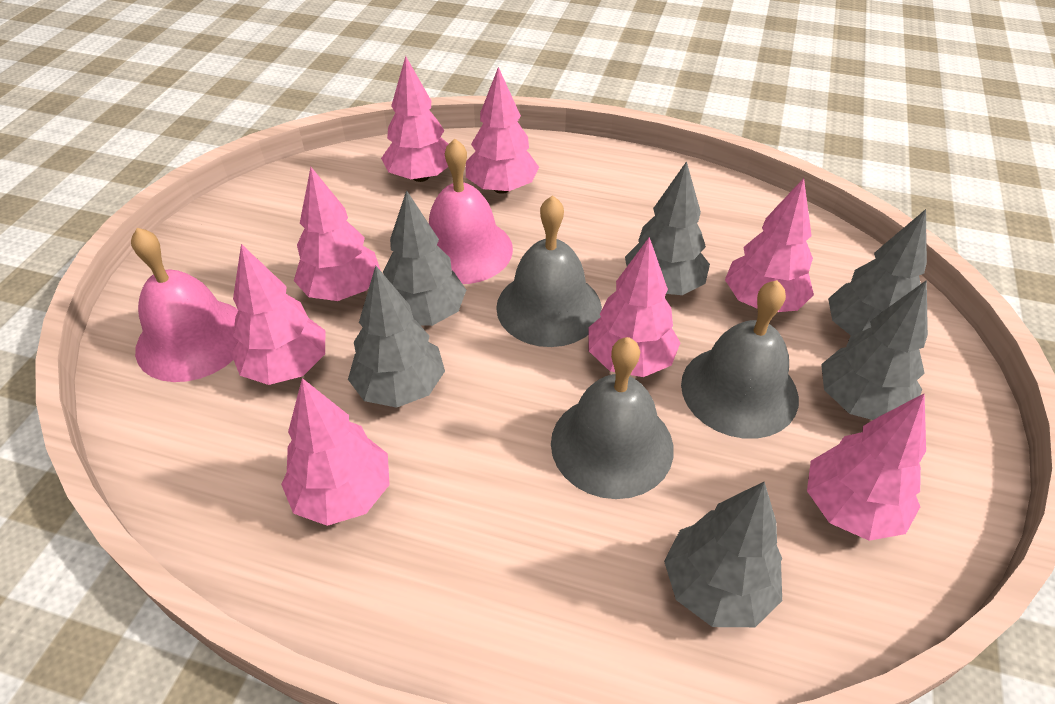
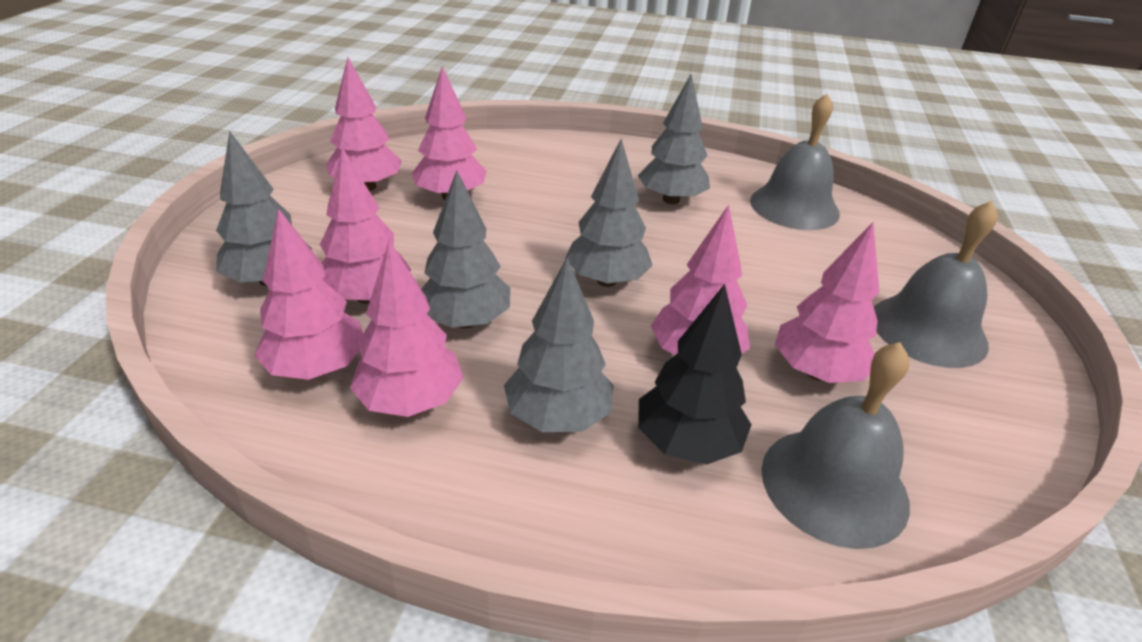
black tree: none = 0 -> [638,284,752,465] = 1
grey tree: [348,266,445,408] [383,190,466,326] [625,161,710,295] [664,482,782,627] [821,280,928,420] [828,209,927,336] = 6 -> [216,131,312,286] [421,170,510,328] [504,258,614,432] [565,139,653,287] [638,74,710,204] = 5
pink bell: [131,228,238,382] [429,138,513,284] = 2 -> none = 0
pink tree: [231,244,325,385] [281,378,390,526] [294,167,381,301] [381,56,448,182] [466,67,539,194] [589,237,681,377] [725,178,814,312] [807,393,926,541] = 8 -> [254,208,363,380] [320,147,411,304] [326,57,402,191] [350,240,464,417] [411,66,486,200] [651,205,750,355] [775,222,879,383] = 7

